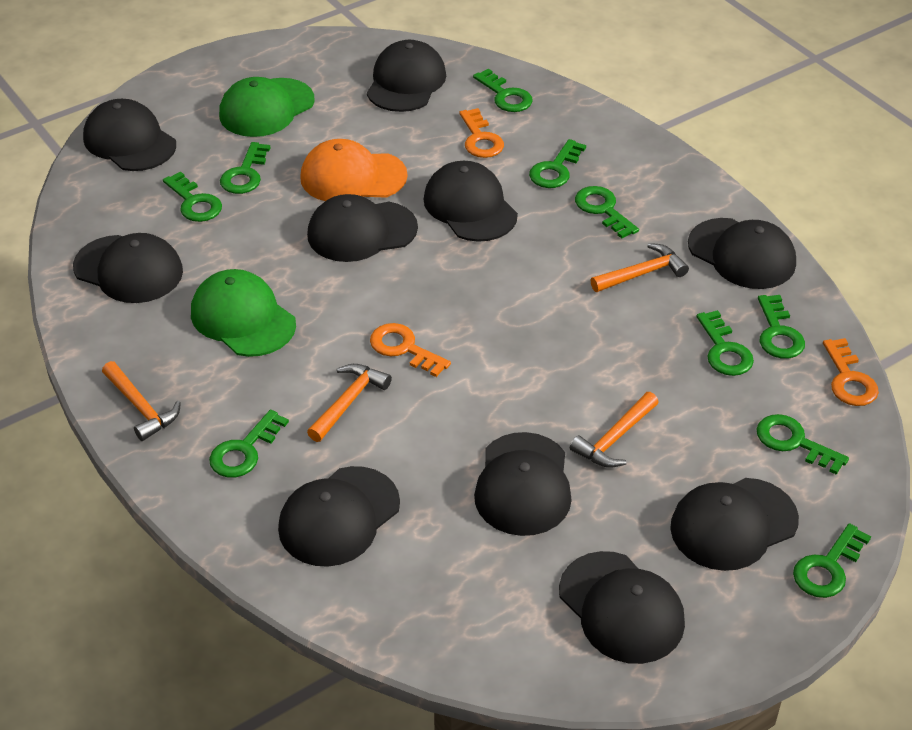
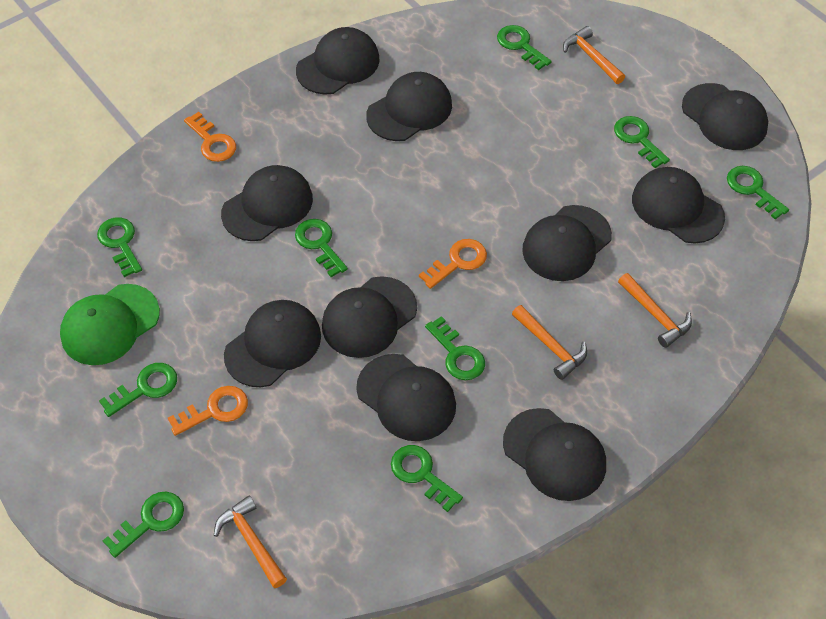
green cap: [191,269,296,357] [219,77,315,137] = 2 -> [60,284,160,365] = 1
green key: [163,171,222,222] [209,410,289,478] [220,142,271,194] [473,69,533,112] [529,139,586,188] [575,186,639,239] [696,310,754,376] [757,414,849,475] [758,295,805,359] [793,523,871,598] = 10 -> [97,217,142,277] [99,363,177,417] [103,492,184,558] [295,219,348,277] [391,445,463,512] [425,316,485,380] [497,25,552,70] [614,116,670,168] [727,166,789,220] = 9
orange cap: [300,139,408,201] = 1 -> none = 0

